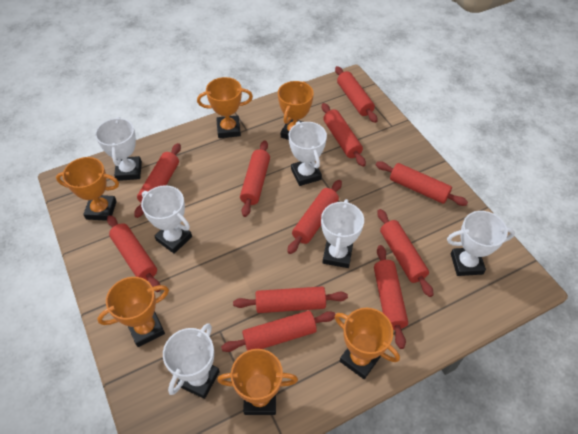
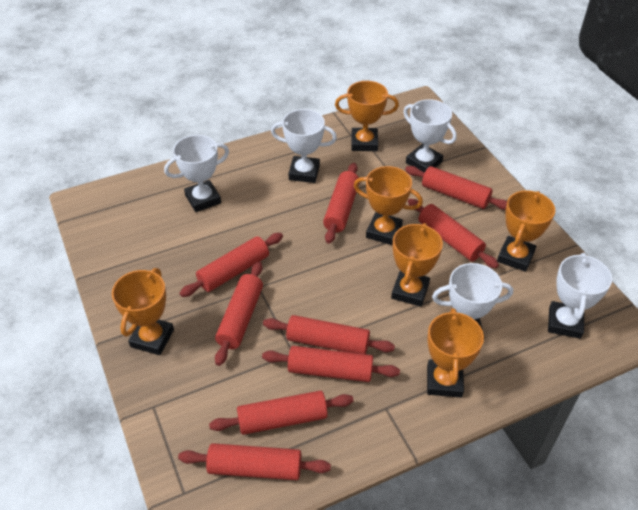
red rolling pin: [107,215,161,292] [134,143,181,218] [221,310,336,352] [233,286,348,313] [240,140,270,217] [287,180,342,254] [322,103,366,167] [335,66,378,123] [374,245,408,349] [376,161,468,206] [377,209,434,297] = 11 -> [178,443,331,480] [180,233,283,297] [209,391,353,435] [215,261,263,366] [262,346,400,382] [263,315,395,354] [323,163,359,244] [405,166,507,210] [408,199,499,268] = 9
white trophy: [95,117,142,181] [141,185,192,254] [163,323,220,399] [289,121,327,186] [321,199,364,268] [447,211,515,276] = 6 -> [164,135,229,212] [271,109,337,183] [403,99,457,172] [432,263,513,338] [548,253,612,339] = 5

